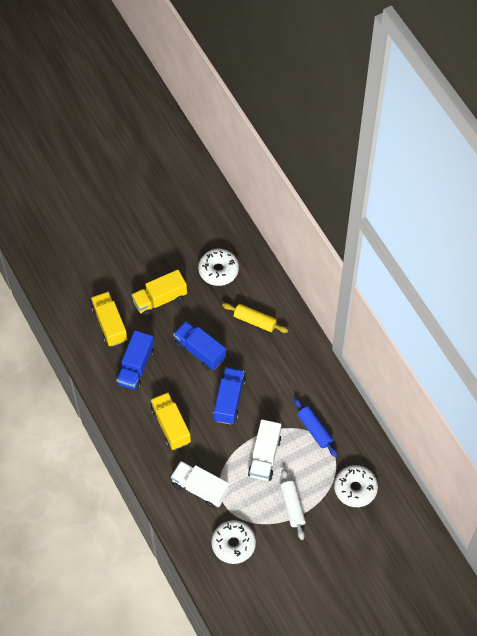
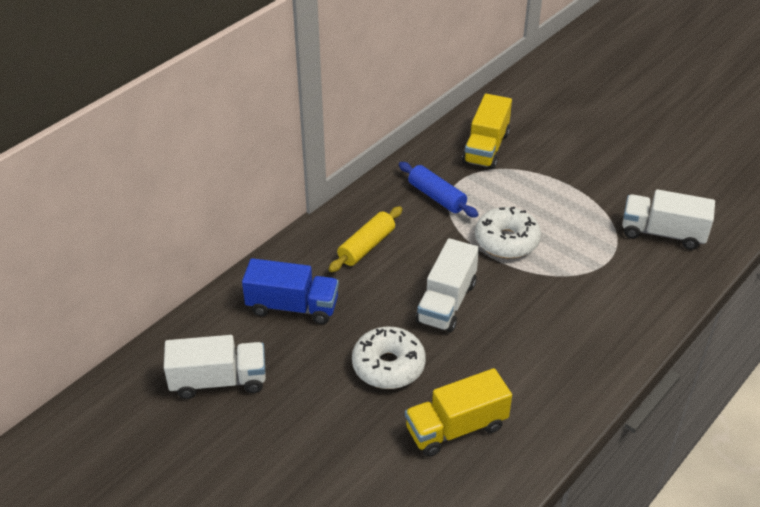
blue truck: [117,330,154,390] [173,321,226,370] [214,367,246,424] = 3 -> [242,258,339,324] = 1
white donut: [198,249,239,286] [211,520,256,564] [334,465,378,507] = 3 -> [352,327,426,389] [475,207,541,258] = 2
white rolling pin: [280,469,306,540] = 1 -> none = 0
white truck: [171,461,229,508] [248,419,281,481] = 2 -> [164,335,266,399] [416,238,479,333] [622,189,715,250] = 3
yellow truck: [91,291,127,347] [131,270,187,317] [151,392,191,450] = 3 -> [405,368,512,457] [462,94,512,169] = 2

